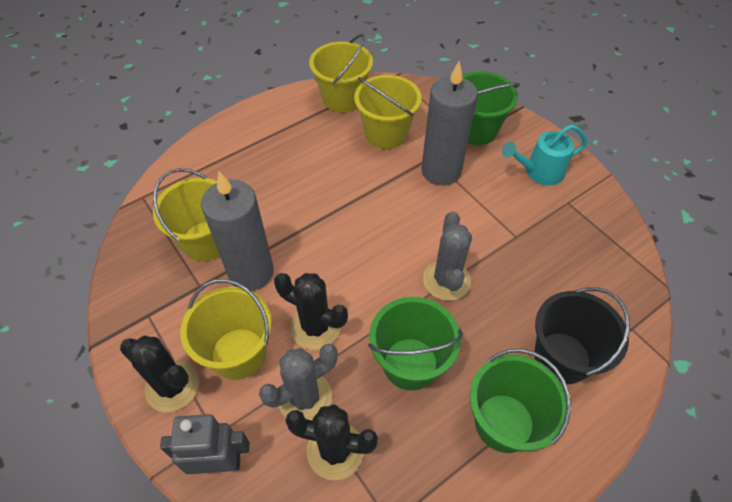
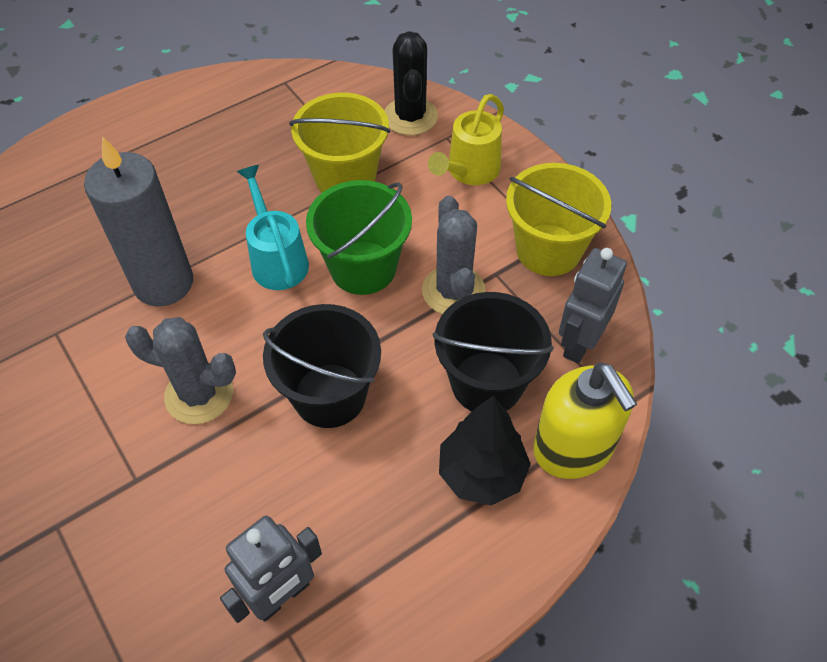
black bucket: [534,287,630,384] = 1 -> [263,304,381,428] [433,292,554,411] = 2
black cactus: [120,336,199,412] [274,273,348,350] [285,404,378,480] = 3 -> [385,31,438,135] = 1
black tree: none = 0 -> [439,396,531,506] = 1
green bucket: [368,297,463,391] [462,71,520,145] [470,349,571,453] = 3 -> [306,180,412,295] = 1
grey candle: [201,171,274,291] [421,61,478,186] = 2 -> [84,136,193,306] = 1
grey robot: [160,414,250,474] = 1 -> [220,516,322,623] [559,248,627,364] = 2
yellow bucket: [153,168,220,261] [180,279,272,380] [309,34,373,113] [354,75,422,149] = 4 -> [289,93,391,192] [506,163,611,276] = 2
yellow soap dispenser: none = 0 -> [533,362,637,479] = 1
yellow watering can: none = 0 -> [428,94,504,185] = 1

